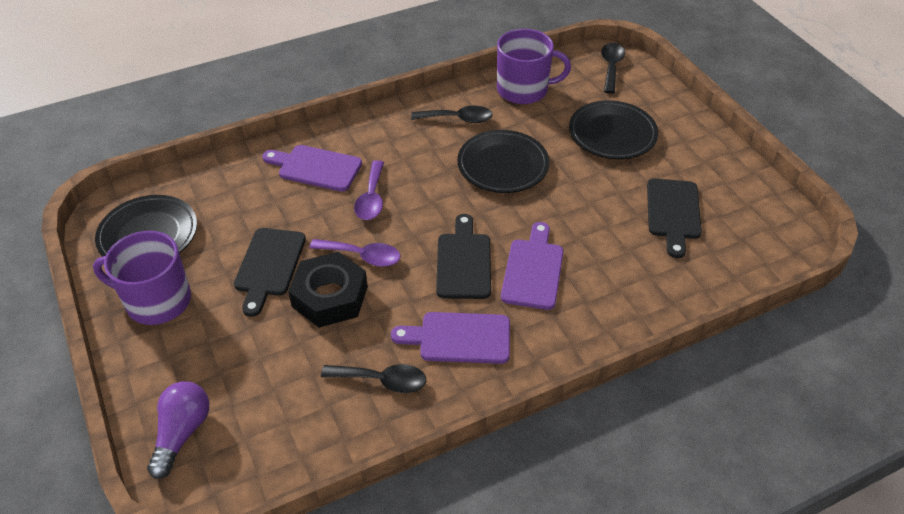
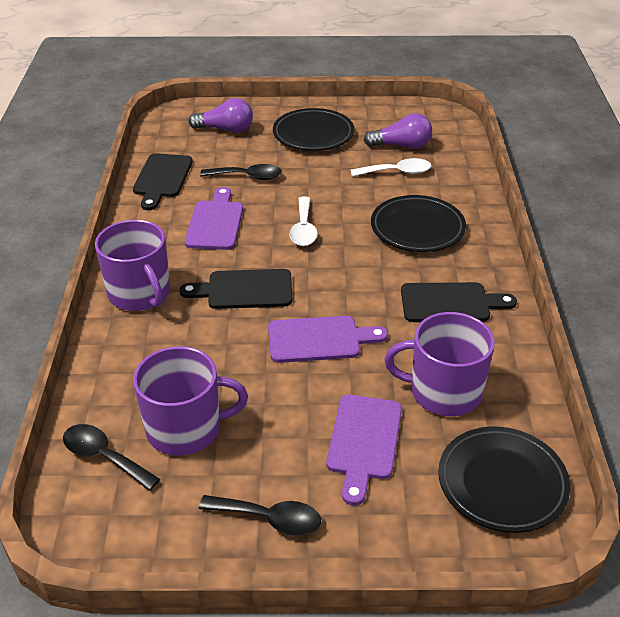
black nut: [288,252,368,328] = 1 -> none = 0
purple light bulb: [147,381,209,479] = 1 -> [188,98,253,133] [364,113,432,149] = 2
purple mug: [93,231,191,325] [497,29,571,104] = 2 -> [95,220,170,311] [133,346,248,456] [384,312,495,416] = 3
purple spoon: [309,239,401,267] [354,160,384,220] = 2 -> none = 0
white spoon: none = 0 -> [289,196,318,246] [351,158,432,177] = 2

